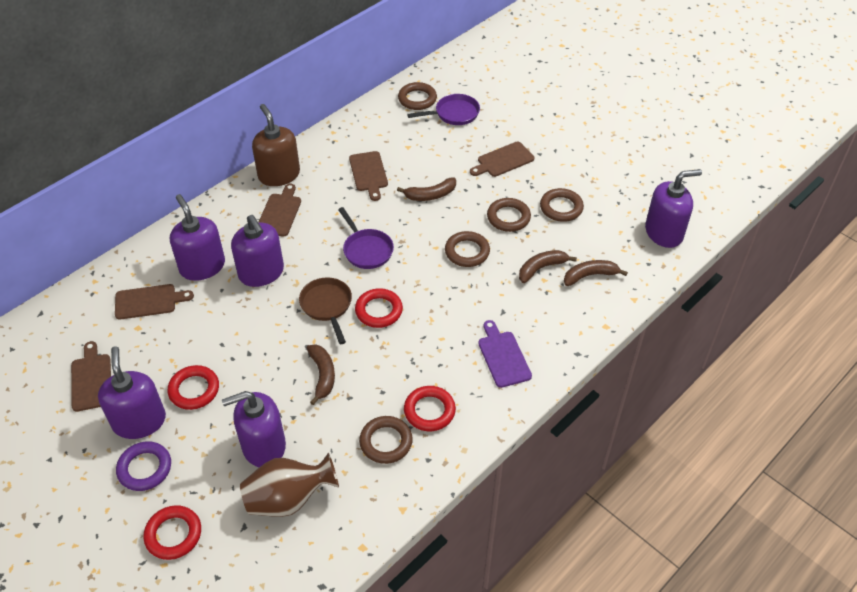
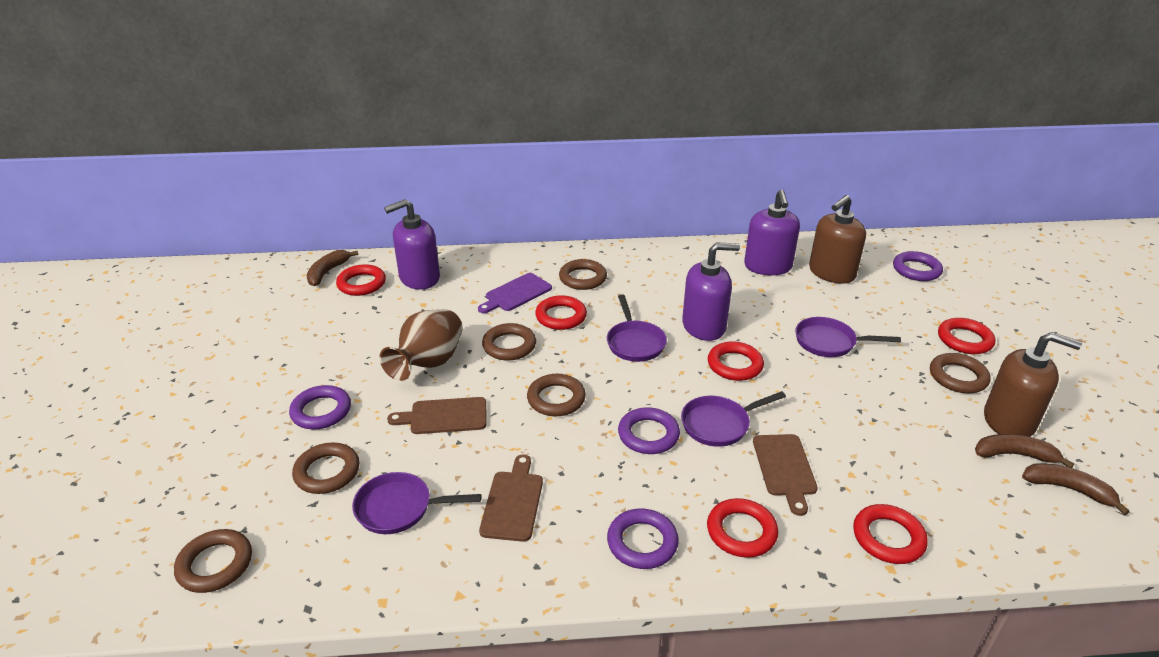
brown banana: [307,344,335,405] [397,177,456,201] [519,250,577,283] [564,260,628,286] = 4 -> [307,250,358,286] [975,434,1074,468] [1022,463,1130,515] = 3
brown cutting board: [71,341,111,412] [115,284,194,320] [258,184,301,236] [349,151,388,201] [470,142,534,177] = 5 -> [387,397,487,434] [479,455,543,542] [753,434,818,516] = 3
brown pan: [299,277,352,344] = 1 -> none = 0
brown ring: [359,416,413,464] [398,82,437,110] [445,231,490,267] [487,198,531,232] [540,188,584,222] = 5 -> [174,529,252,593] [292,443,360,494] [482,323,536,360] [527,374,586,416] [559,259,607,290] [930,353,991,393] = 6
brown soap dispenser: [252,104,300,186] = 1 -> [809,195,866,284] [984,332,1082,437] = 2
purple pan: [338,207,394,269] [407,94,480,125] = 2 -> [352,472,482,534] [607,294,667,362] [681,391,786,447] [795,317,901,357] = 4
purple ring: [116,441,171,491] = 1 -> [289,385,351,429] [607,509,679,569] [618,407,680,454] [893,251,943,281] = 4
purple soap dispenser: [98,347,166,439] [170,194,225,281] [222,391,286,467] [231,215,284,287] [645,169,702,248] = 5 -> [384,199,440,290] [682,242,740,341] [744,190,800,276] = 3
red ring: [143,505,201,560] [167,365,219,410] [355,288,403,328] [404,386,456,431] = 4 -> [336,264,386,296] [535,295,587,330] [707,498,778,558] [708,341,764,381] [853,504,928,564] [938,318,995,354] = 6

